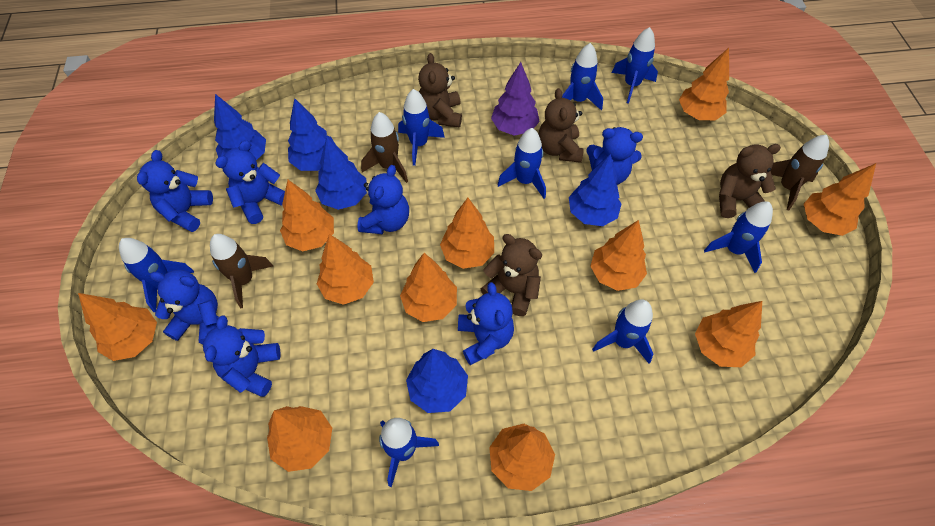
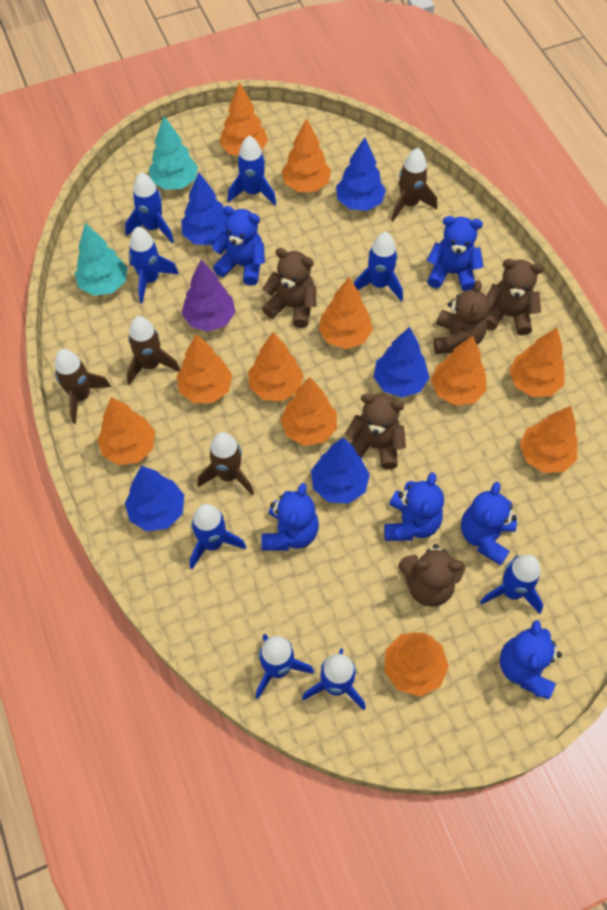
blue teddy bear: [137,150,213,232] [150,270,219,345] [203,315,280,397] [215,140,285,224] [358,165,409,234] [458,282,514,365] [586,127,643,185] = 7 -> [212,206,265,286] [262,483,319,551] [384,472,444,541] [427,216,483,292] [461,482,517,565] [500,620,562,700] = 6
brown rocket: [210,234,273,308] [361,112,408,183] [771,135,829,210] = 3 -> [55,349,111,424] [126,316,181,385] [197,432,254,495] [391,148,437,221] = 4
brown teddy bear: [418,53,462,128] [481,234,542,316] [538,88,584,163] [719,144,781,218] = 4 -> [262,248,316,328] [345,393,406,469] [398,544,465,607] [434,280,490,354] [486,259,544,335] = 5
turquoise tree: none = 0 -> [75,223,127,296] [149,116,198,190] = 2

